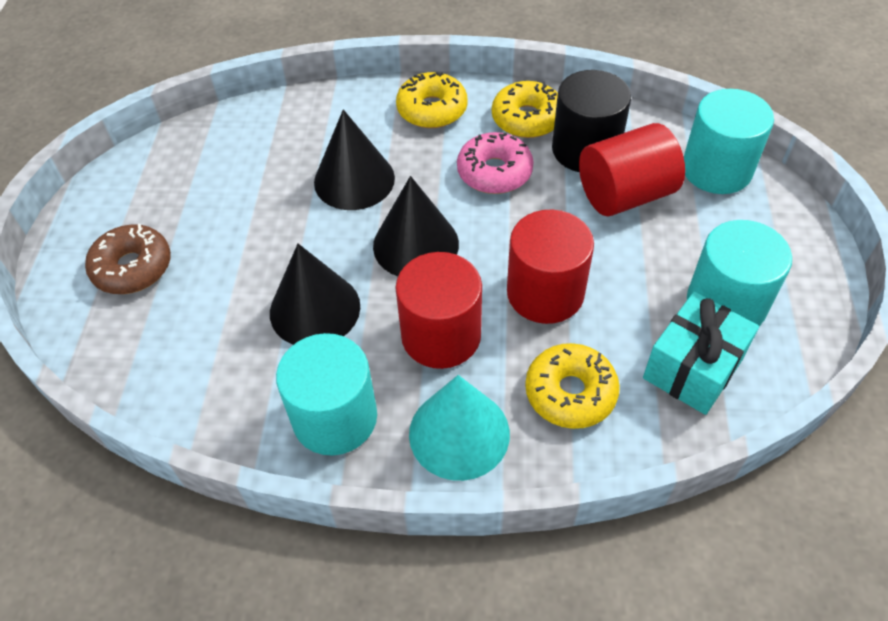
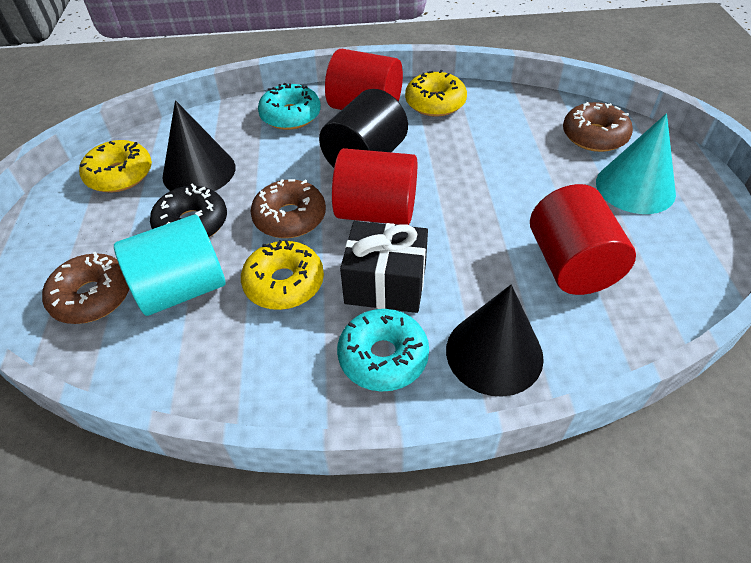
black cone: [270,244,360,345] [314,109,395,210] [373,176,459,276] = 3 -> [162,100,235,191] [446,285,544,397] = 2
black donut: none = 0 -> [150,183,227,237] = 1
black gift: none = 0 -> [340,221,428,313] = 1
brown donut: [85,224,171,294] = 1 -> [42,252,130,324] [251,179,326,238] [563,102,633,152] = 3
pink donut: [457,132,534,194] = 1 -> none = 0
turquoise cylinder: [276,333,377,455] [684,89,774,194] [687,220,792,326] = 3 -> [114,215,226,316] = 1
turquoise donut: none = 0 -> [258,83,321,130] [337,309,429,392] = 2
turquoise gift: [643,292,759,415] = 1 -> none = 0

